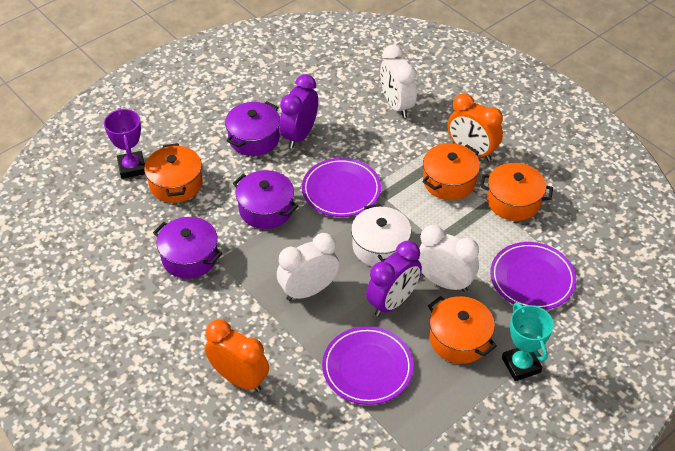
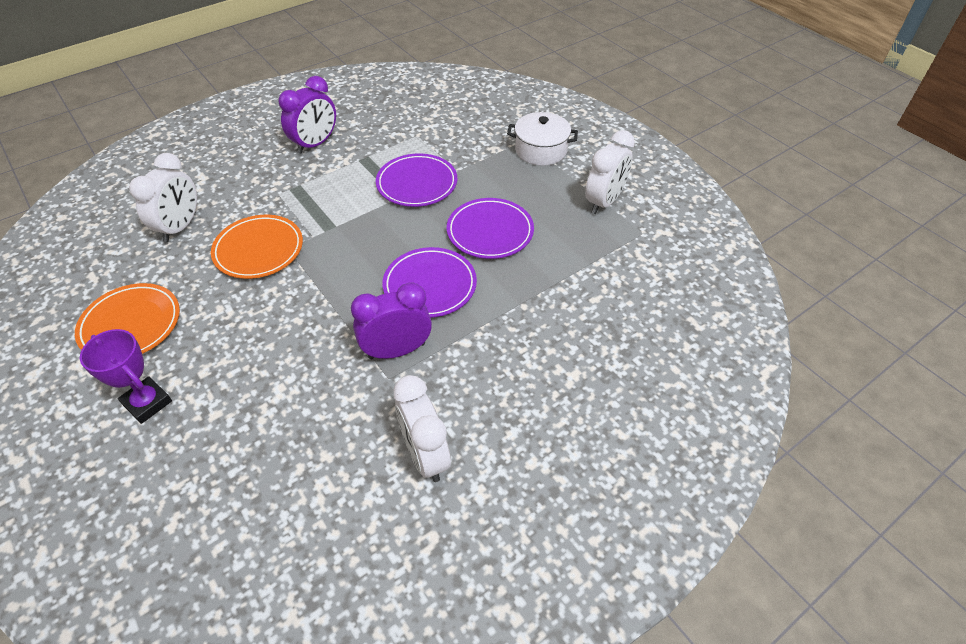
orange clock: [205,319,269,392] [448,94,503,161] = 2 -> none = 0
orange plate: none = 0 -> [75,283,180,354] [211,215,303,279] = 2
orange pot: [144,143,202,203] [422,143,480,200] [428,296,497,364] [480,163,553,221] = 4 -> none = 0
purple pot: [153,217,222,279] [225,101,280,156] [233,170,298,229] = 3 -> none = 0
turquoise trophy: [502,303,554,381] = 1 -> none = 0

